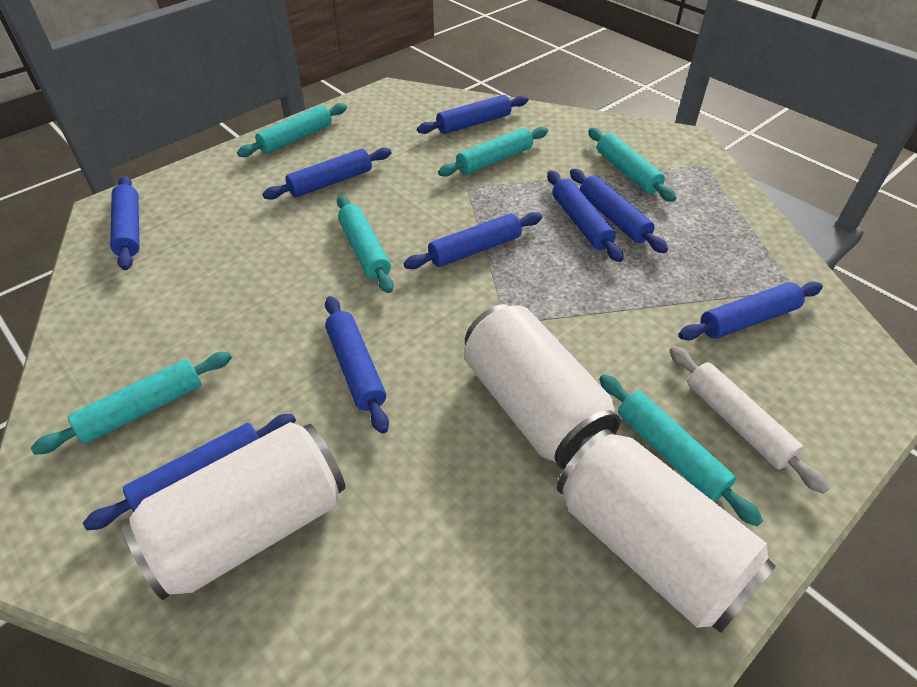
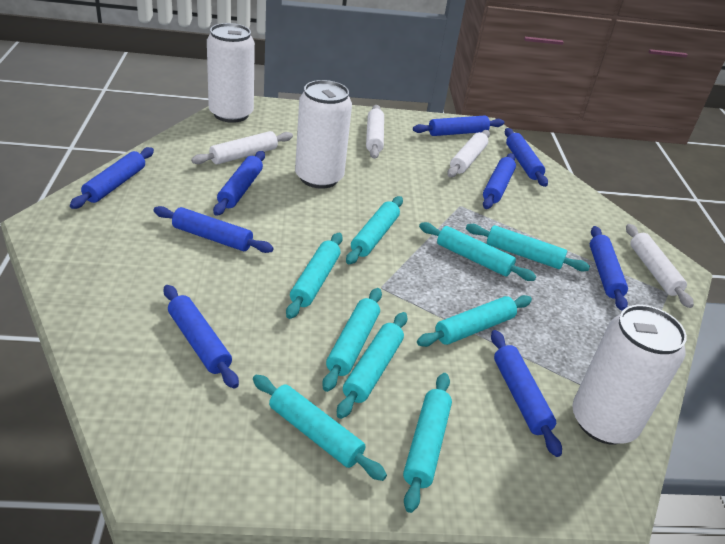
turquoise rolling pin: [31,352,232,455] [237,103,347,157] [337,195,394,293] [438,127,548,177] [588,128,676,202] [599,374,763,527] = 6 -> [253,375,387,481] [286,233,343,319] [322,288,382,392] [337,312,407,419] [346,196,403,264] [403,373,452,513] [417,295,532,347] [419,222,536,281] [466,224,590,271] = 9
white rolling pin: [669,346,829,494] = 1 -> [191,131,293,164] [366,105,384,159] [447,130,490,177] [626,224,694,308] = 4

